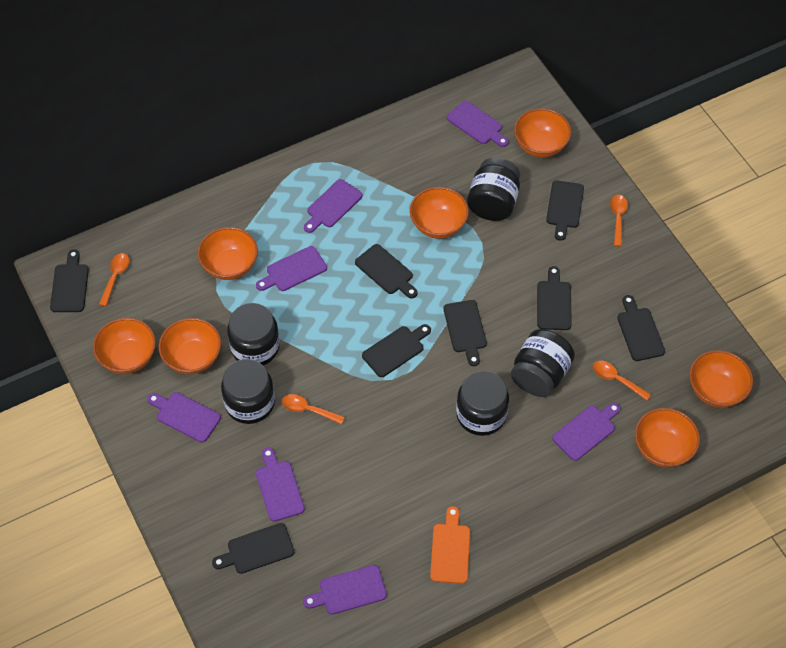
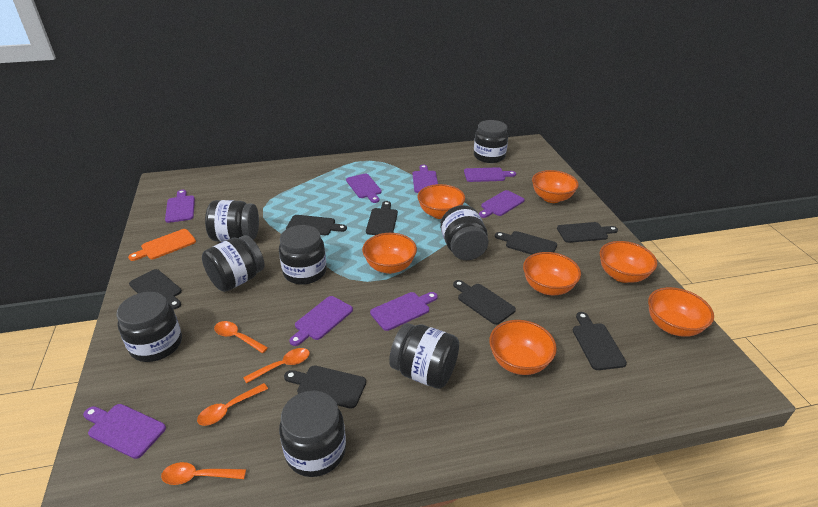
black jar: [221,359,275,424] [227,303,280,365] [456,371,509,436] [467,158,520,221] [511,329,575,397] = 5 -> [116,292,182,362] [202,235,265,292] [205,200,259,242] [279,225,327,284] [279,391,346,477] [389,323,459,389] [440,205,489,260] [474,120,508,163] = 8
purple cutting board: [147,392,221,443] [256,246,327,291] [256,448,305,522] [303,565,387,615] [304,179,363,233] [447,101,509,147] [552,403,620,461] = 7 -> [83,404,166,459] [165,190,195,223] [289,296,353,346] [346,174,382,203] [370,292,438,331] [413,165,438,193] [464,167,516,182] [479,190,524,218] = 8

